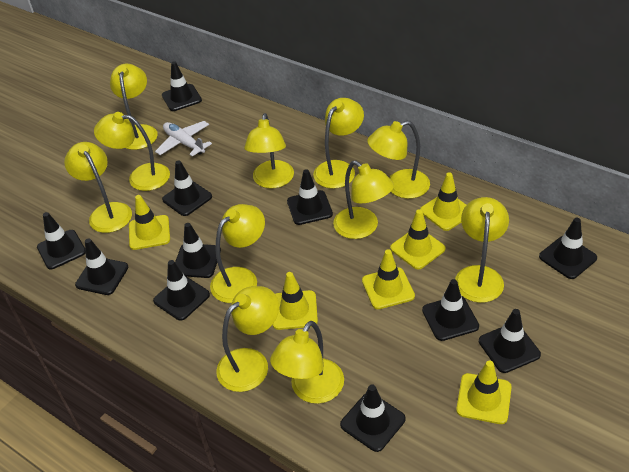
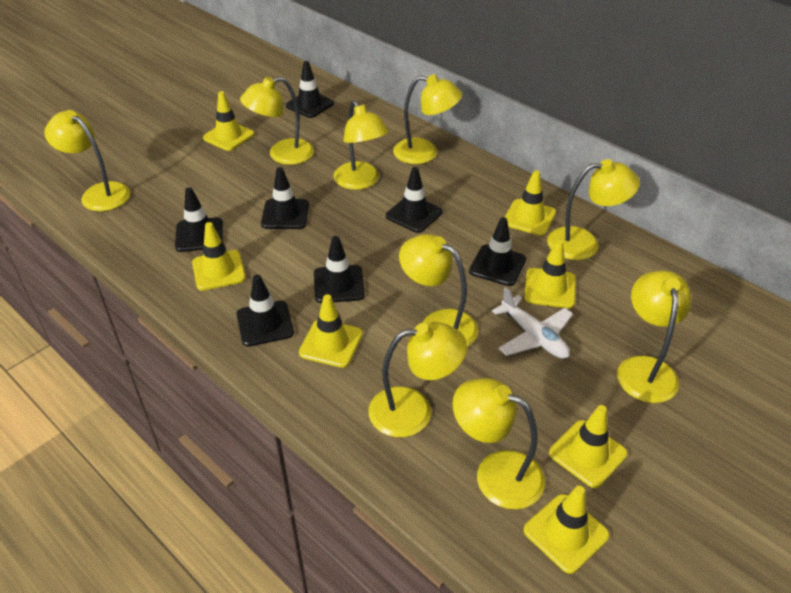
black traffic cone: [37,212,86,270] [75,238,128,295] [153,260,210,321] [162,61,202,111] [162,160,212,216] [175,223,221,278] [287,169,333,225] [340,384,406,452] [422,279,479,341] [479,309,541,373] [539,218,597,279] = 11 -> [175,187,223,252] [236,275,294,347] [261,167,309,229] [286,61,334,118] [314,236,365,303] [386,167,443,233] [469,217,526,286] = 7
yellow lamp: [64,142,132,233] [94,112,170,191] [110,64,158,150] [210,204,265,303] [217,286,279,392] [244,113,294,189] [270,321,344,404] [313,98,364,189] [333,161,394,239] [367,121,430,199] [455,197,509,303] = 11 -> [44,110,130,211] [240,77,314,165] [333,100,389,190] [368,322,467,437] [393,74,462,164] [399,234,478,347] [452,378,545,509] [547,159,640,260] [617,270,691,403] = 9
yellow traffic cone: [129,195,170,250] [273,272,318,330] [362,250,415,309] [390,209,446,269] [420,172,466,231] [456,360,512,424] = 6 -> [192,222,246,291] [203,91,255,151] [299,294,363,368] [505,170,556,236] [524,240,576,308] [524,486,610,574] [549,405,628,488] = 7

